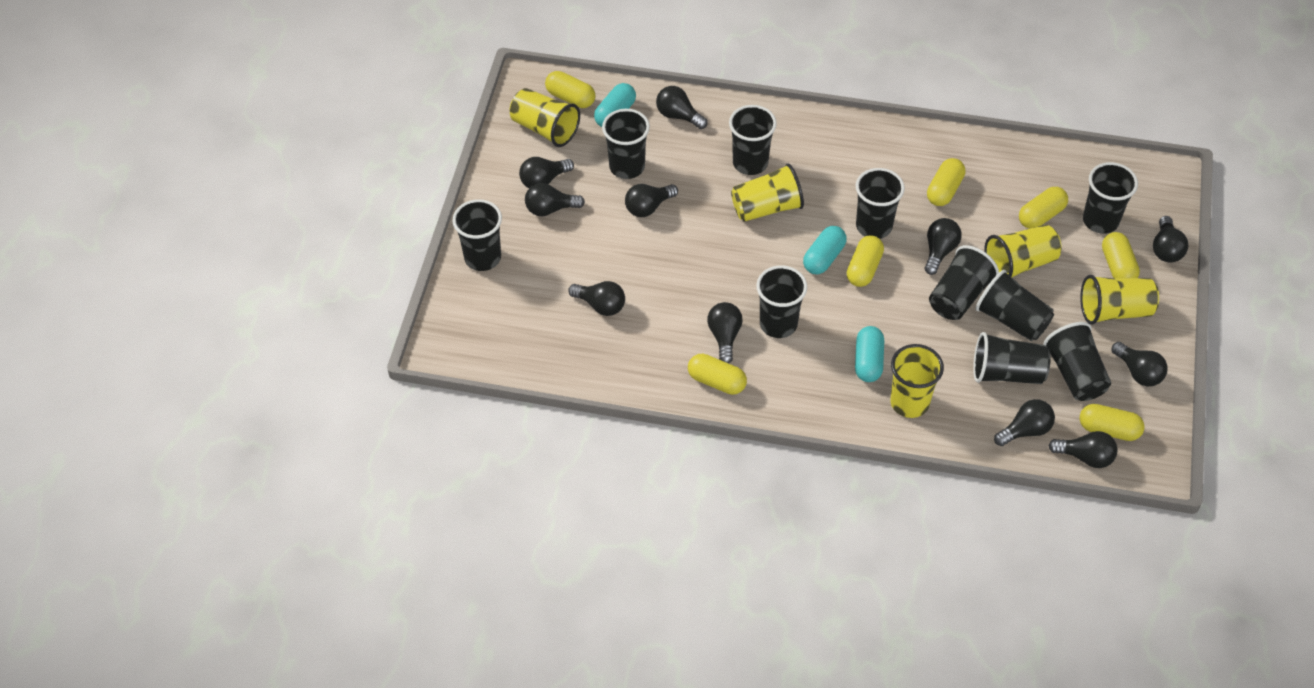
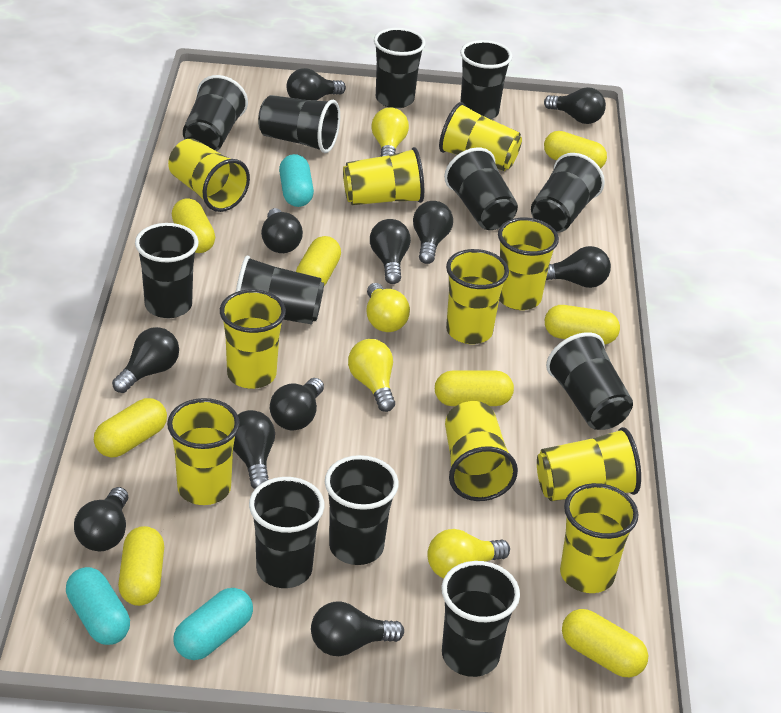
black cup: [452,199,502,271] [602,109,650,179] [729,105,777,175] [756,265,807,338] [856,168,905,239] [929,245,999,320] [973,332,1051,384] [976,270,1054,341] [1043,322,1111,401] [1083,162,1138,234] = 10 -> [135,223,199,318] [183,75,248,151] [236,255,324,324] [249,477,324,588] [258,95,340,153] [325,455,399,565] [374,28,426,108] [441,561,520,677] [444,147,518,230] [460,40,513,119] [531,153,605,233] [546,332,633,430] = 12
yellow capsule: [545,71,596,108] [688,354,747,395] [847,235,884,287] [927,158,965,206] [1019,187,1068,229] [1079,404,1145,441] [1102,232,1140,278] = 7 -> [94,398,167,457] [118,526,164,606] [172,198,215,253] [296,236,341,286] [435,371,514,406] [544,131,607,169] [545,305,620,344] [562,609,648,677] = 8
yellow cup: [510,88,580,147] [731,163,804,222] [890,344,944,418] [984,225,1062,277] [1080,275,1159,325] = 5 -> [167,398,240,505] [168,138,250,212] [220,289,286,389] [343,147,424,205] [439,102,522,171] [445,401,518,501] [446,249,509,344] [498,217,559,310] [537,427,641,501] [560,483,638,593] = 10
yellow light bulb: none = 0 -> [348,339,395,412] [366,283,410,332] [371,108,409,157] [427,529,510,579] = 4

